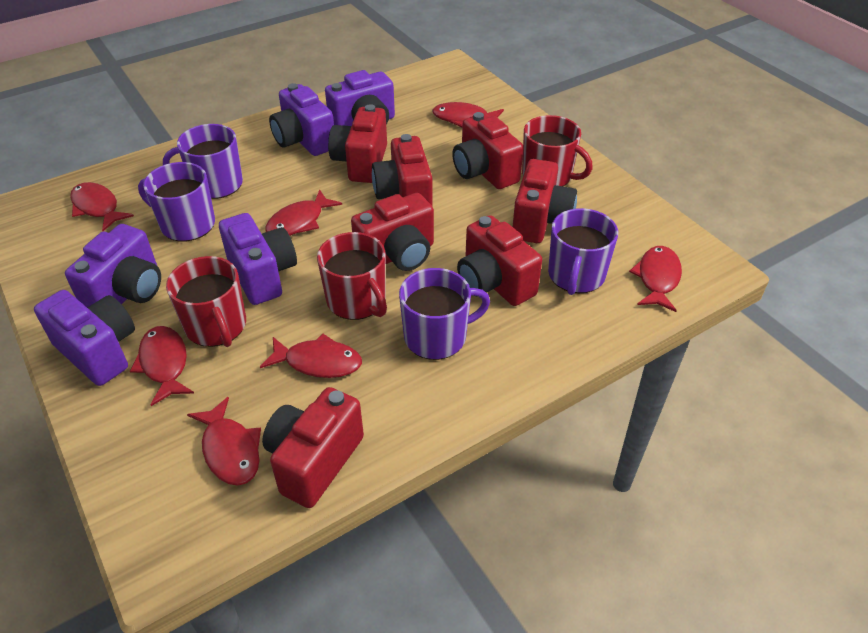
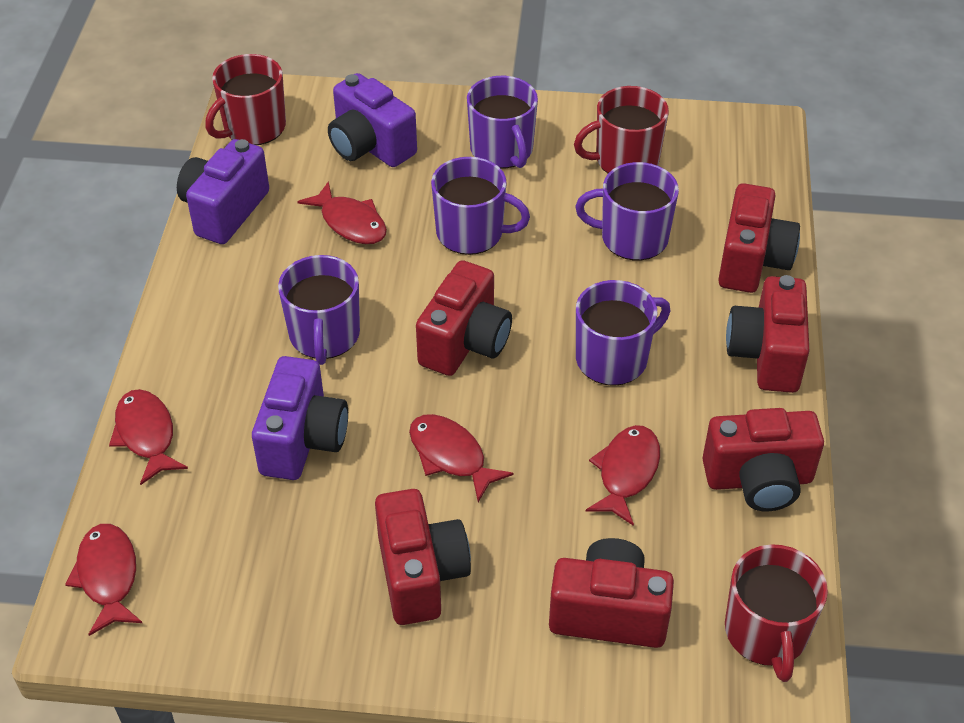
purple camera: [34,290,135,386] [65,224,161,307] [219,213,297,305] [269,83,334,156] [325,70,395,126] = 5 -> [177,139,269,244] [252,356,348,480] [328,73,417,167] = 3
purple mug: [138,162,215,242] [163,124,243,199] [399,268,490,360] [548,208,618,295] = 4 -> [278,255,360,365] [431,157,530,255] [467,76,538,169] [575,162,679,260] [576,280,670,386] = 5
red camera: [262,387,364,508] [328,104,387,183] [351,193,434,271] [372,134,432,205] [452,112,524,189] [457,215,542,306] [513,159,577,243] = 7 -> [375,489,471,625] [416,260,512,376] [549,538,674,648] [702,408,824,511] [718,183,800,293] [726,275,809,393] = 6
red fish: [70,182,134,231] [130,326,194,406] [187,397,261,486] [260,334,362,378] [265,189,342,236] [432,102,504,127] [629,246,682,312] = 7 -> [65,524,142,636] [109,389,188,485] [297,181,387,244] [409,414,513,502] [586,425,660,526] = 5

